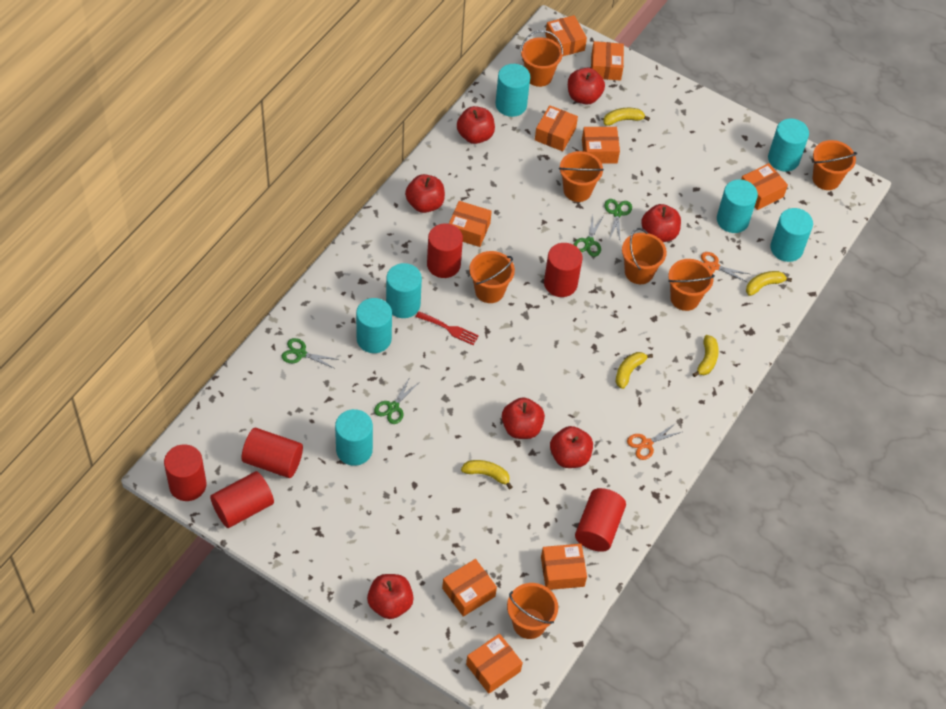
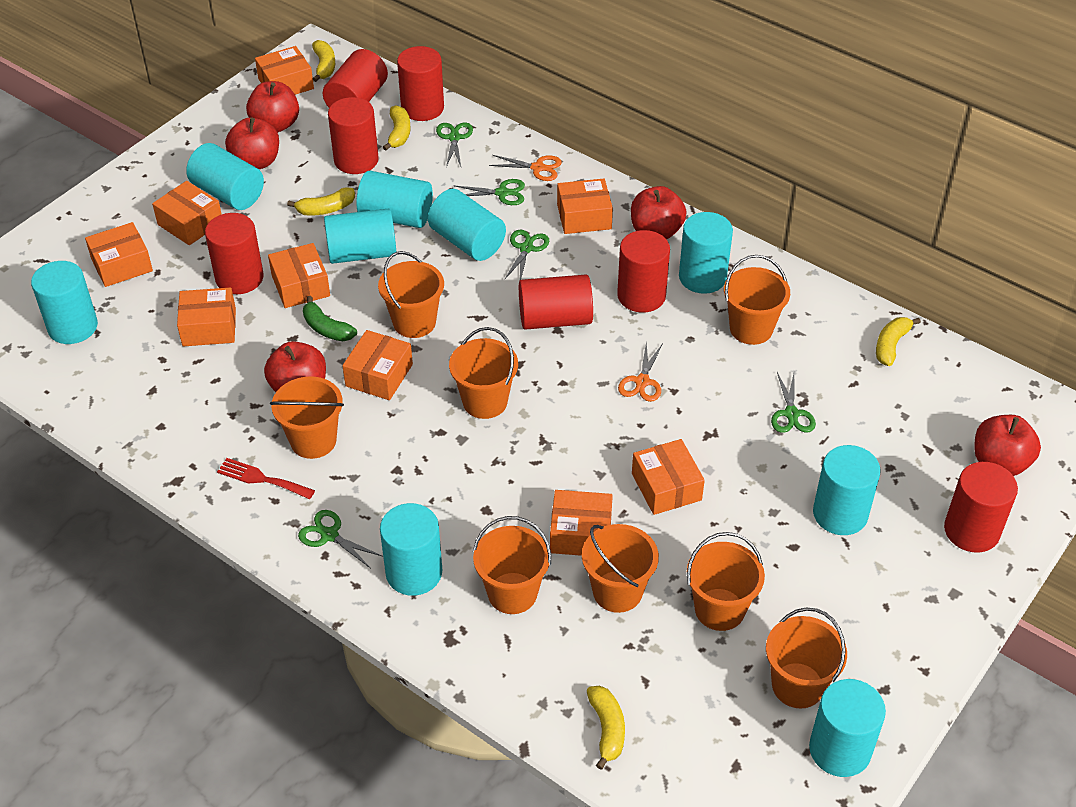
green banana: none = 0 -> [303,296,357,341] = 1
green scissors: [282,338,336,368] [374,377,420,424] [573,215,603,257] [604,199,632,240] = 4 -> [298,510,383,568] [436,122,473,167] [453,179,525,205] [504,230,549,280] [771,372,816,433] = 5
orange bucket: [469,251,515,303] [507,583,558,639] [520,30,563,87] [559,151,604,202] [622,228,667,284] [668,259,715,311] [813,140,857,190] = 7 -> [270,376,344,459] [378,251,444,338] [449,327,518,419] [473,516,551,614] [582,524,659,613] [687,532,765,631] [724,255,790,345] [766,608,847,709] = 8
red apple: [367,574,414,619] [405,174,445,213] [457,106,495,144] [502,397,545,439] [550,426,593,468] [568,67,605,104] [641,204,681,242] = 7 -> [225,118,279,169] [246,81,299,132] [264,341,326,392] [631,186,687,239] [974,415,1041,476] = 5
red cylinder: [164,444,207,501] [210,471,274,528] [242,428,303,478] [427,223,463,278] [544,243,583,297] [575,488,626,552] = 6 -> [205,213,264,294] [323,49,388,108] [328,97,379,174] [397,46,444,121] [519,274,593,330] [617,230,670,313] [944,462,1018,553] = 7
turquoise cylinder: [335,409,373,466] [356,298,392,353] [386,263,422,318] [495,64,530,117] [717,179,758,233] [768,118,809,172] [770,208,813,262] = 7 -> [31,261,98,344] [186,143,264,210] [324,209,396,264] [356,171,433,228] [380,503,442,596] [428,189,506,261] [679,212,733,294] [809,679,886,777] [813,445,881,535] = 9

